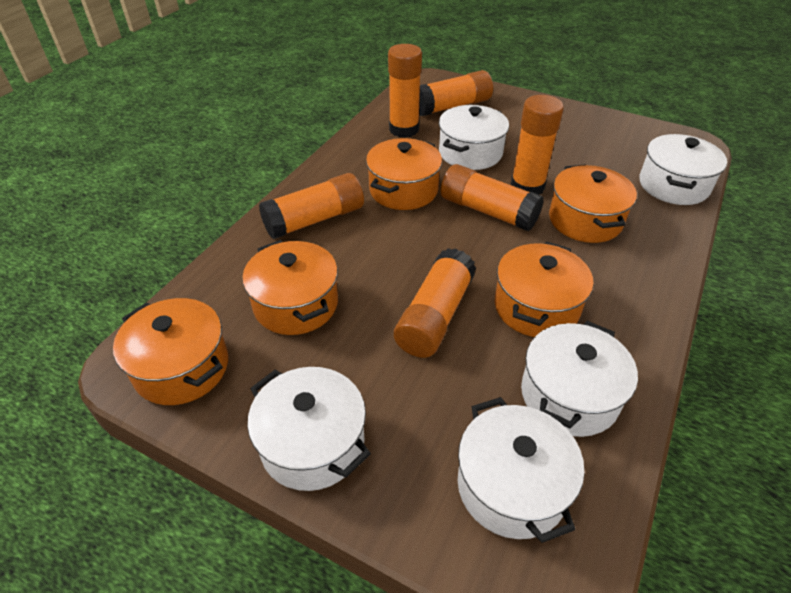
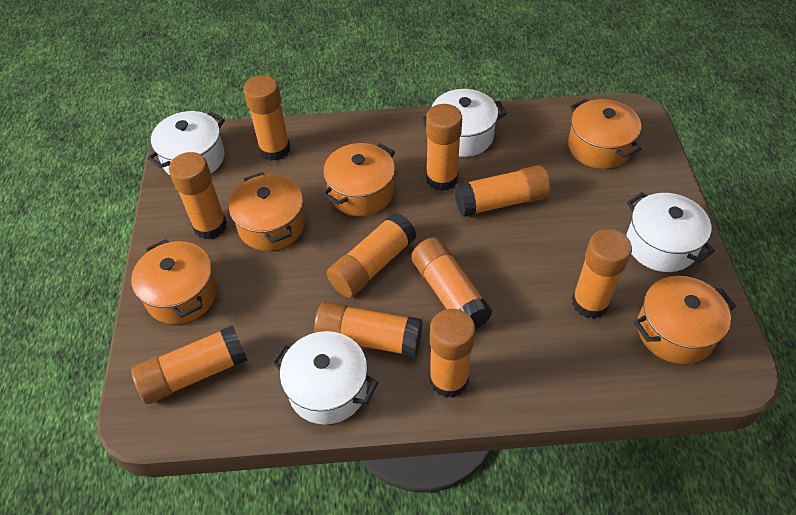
orange glue stick: [259,173,364,239] [388,44,422,138] [394,248,476,358] [419,70,493,116] [441,164,544,231] [511,95,564,194] = 6 -> [131,325,248,404] [169,152,227,239] [244,75,290,161] [314,301,423,357] [327,213,417,298] [411,237,492,330] [426,104,462,191] [430,309,475,398] [455,165,550,217] [572,229,632,319] = 10
white pot: [247,367,371,491] [439,105,509,170] [457,397,585,543] [521,321,638,437] [639,134,727,205] = 5 -> [147,111,225,175] [272,331,378,425] [422,89,507,157] [626,192,715,272] = 4

